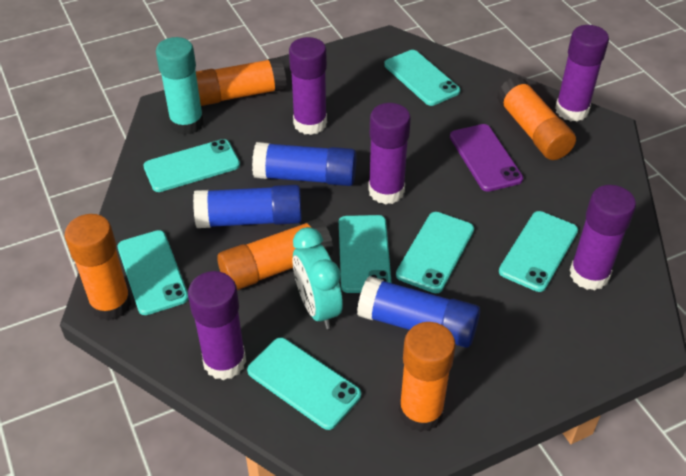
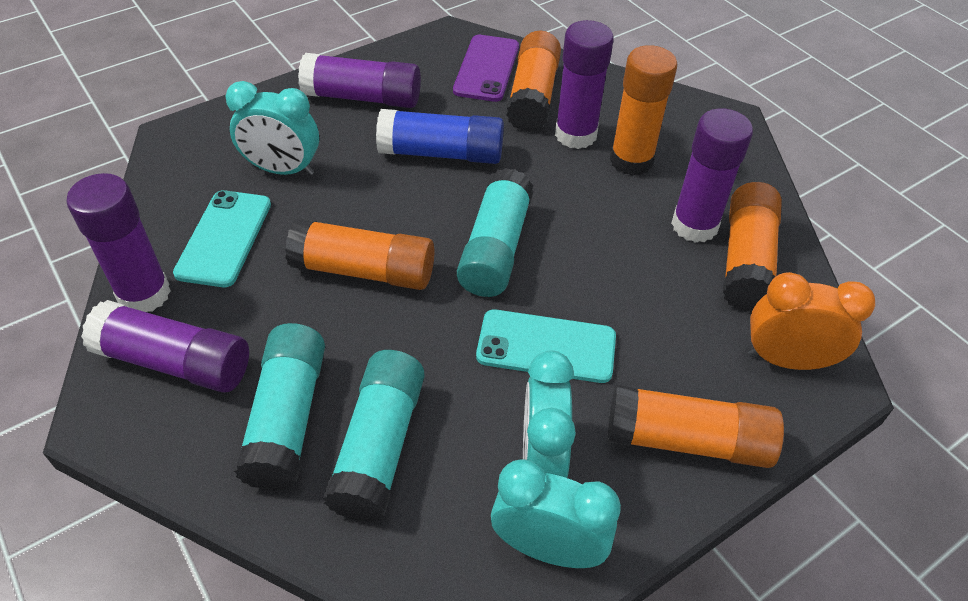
blue glue stick: [193,185,302,228] [252,142,357,186] [357,276,480,348] = 3 -> [376,109,504,164] = 1
orange clock: none = 0 -> [748,272,875,370] = 1
turquoise clock: [293,227,343,329] = 1 -> [226,81,319,175] [491,460,621,568] [523,350,576,478] = 3
turquoise glue stick: [156,37,204,135] = 1 -> [234,323,325,491] [323,350,425,522] [457,168,533,297] = 3
turquoise phone: [117,230,189,315] [143,139,240,192] [247,337,361,430] [339,215,392,293] [384,50,460,106] [396,212,474,293] [499,211,578,292] = 7 -> [173,190,271,287] [476,309,616,383] = 2

